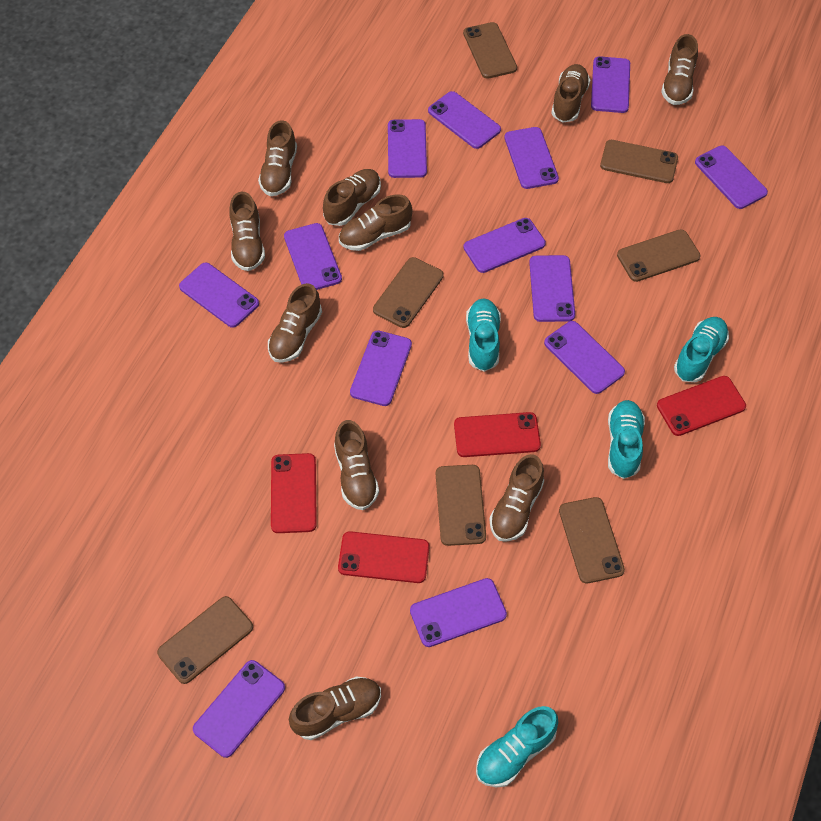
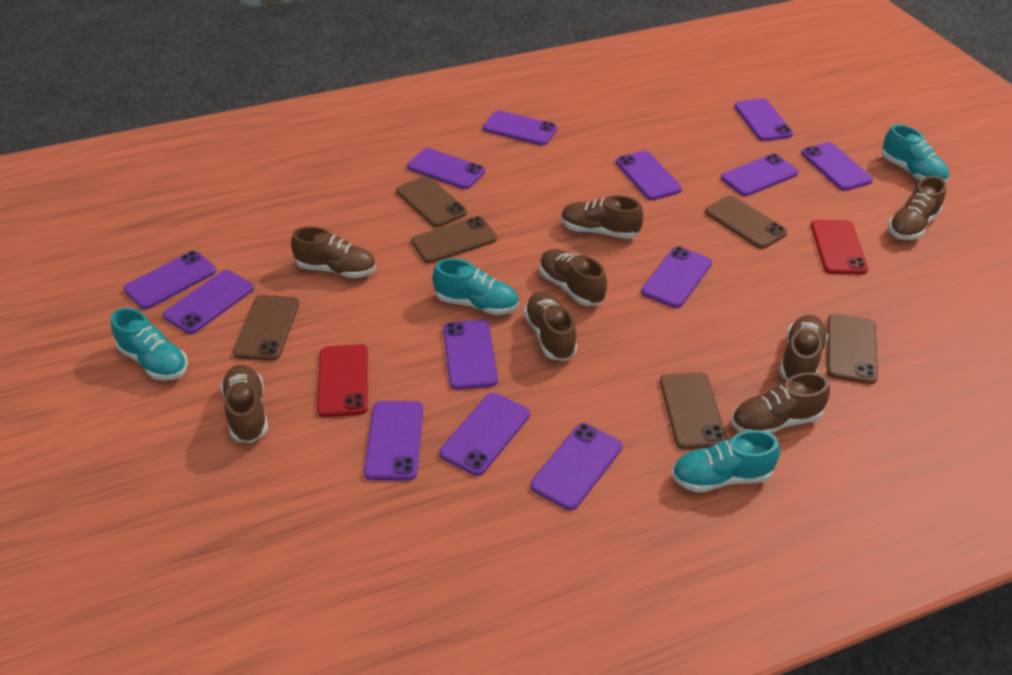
brown phone: [157,596,253,684] [373,257,444,328] [436,465,486,546] [463,22,517,79] [559,497,625,584] [600,140,678,183] [617,229,700,282] = 7 -> [233,295,299,361] [396,176,467,227] [411,216,497,263] [660,372,727,449] [705,195,787,249] [827,314,878,384] = 6
brown shoe: [229,192,265,271] [258,120,297,196] [268,283,322,363] [289,676,381,740] [323,169,381,226] [334,420,379,510] [339,194,412,251] [490,454,544,542] [551,64,590,123] [661,34,698,105] = 10 -> [221,365,268,443] [291,226,376,278] [524,292,577,361] [539,249,607,306] [561,195,643,239] [732,373,830,434] [780,315,828,380] [888,176,946,240] = 8
red phone: [271,453,317,533] [338,531,430,583] [454,412,541,457] [657,376,746,436] = 4 -> [317,344,368,417] [811,220,868,275] = 2

